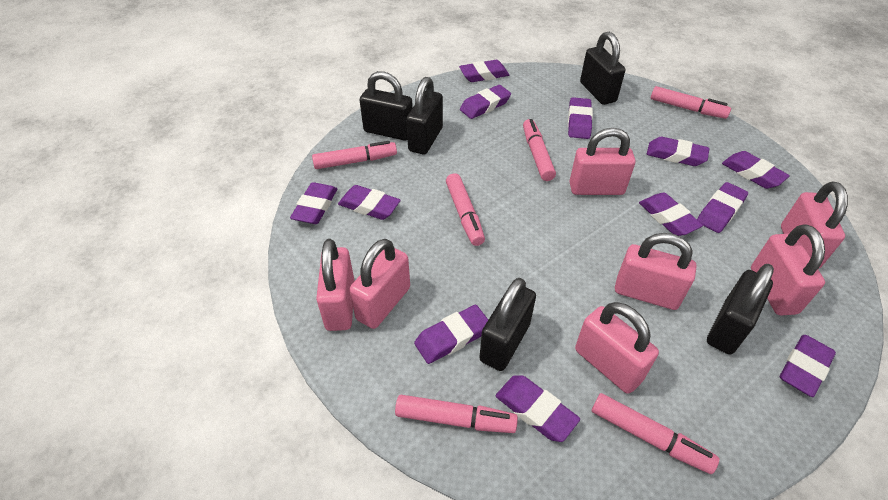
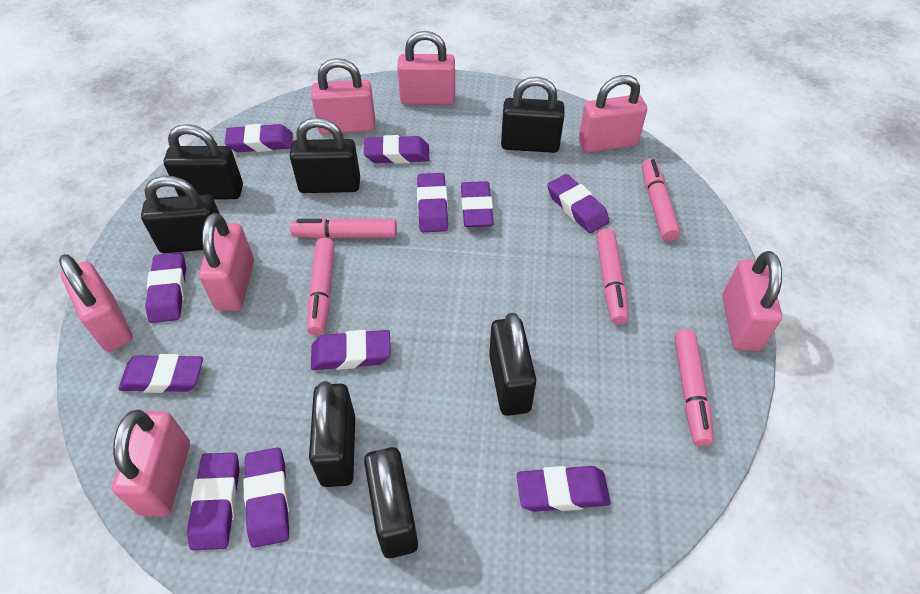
black padlock: [360,71,413,141] [406,77,443,154] [479,278,536,371] [580,32,625,105] [707,264,774,355] = 5 -> [141,176,220,253] [164,124,243,199] [290,117,360,193] [309,381,355,487] [364,447,418,558] [489,313,536,416] [501,77,564,153] = 7
pink marker: [312,141,397,169] [395,395,518,433] [446,173,485,246] [523,119,556,181] [592,393,719,474] [651,86,731,119] = 6 -> [290,218,397,239] [307,238,335,336] [596,229,629,325] [642,159,681,241] [674,330,714,447] = 5
purple eraser: [290,182,337,224] [338,185,401,220] [414,305,488,364] [459,60,509,82] [460,85,511,119] [496,375,580,442] [568,97,593,139] [639,193,703,236] [647,137,709,166] [697,182,748,233] [722,151,790,189] [780,335,836,397] = 12 -> [119,354,203,393] [145,252,186,323] [187,452,240,550] [225,124,293,152] [243,447,289,548] [311,330,391,370] [364,135,429,164] [417,173,448,232] [461,181,494,227] [517,466,611,512] [547,174,610,233] = 11

